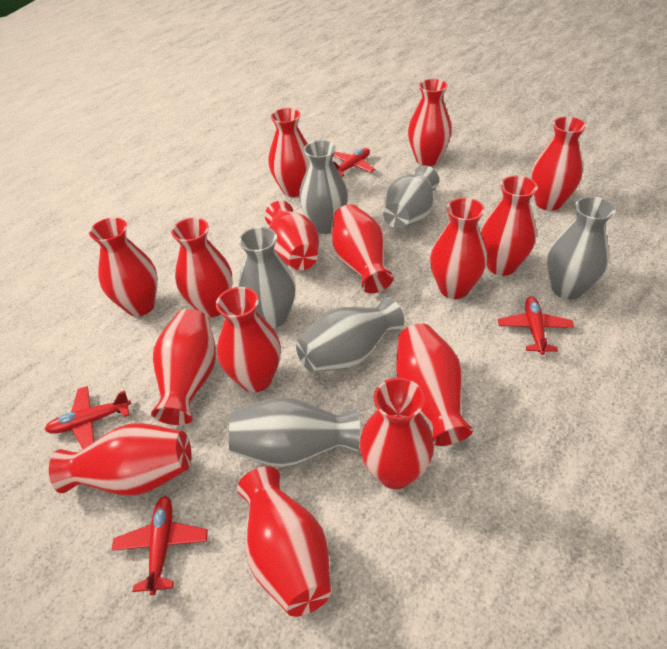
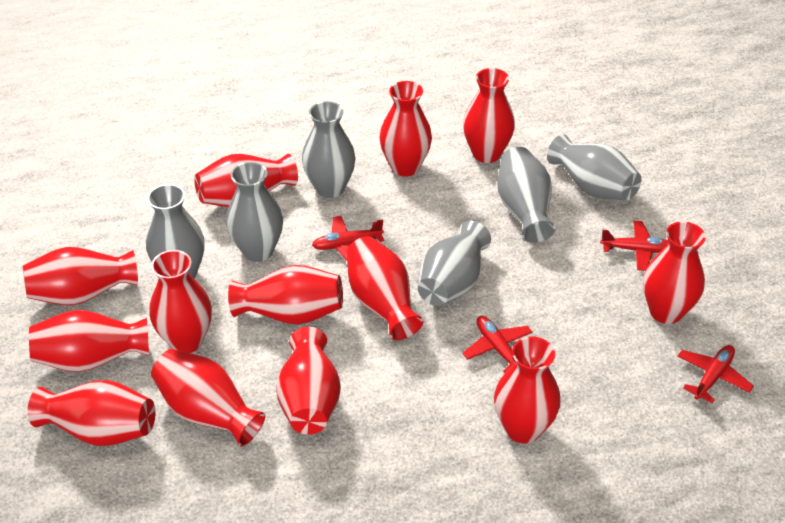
red vase: [49,423,191,495] [89,218,158,316] [151,309,216,425] [171,218,233,317] [216,287,281,392] [237,466,331,617] [265,201,319,270] [269,108,309,197] [332,204,394,293] [360,378,434,489] [396,324,473,446] [408,79,452,166] [430,198,487,299] [481,176,538,276] [531,116,587,211] = 15 -> [23,247,138,305] [28,380,155,446] [29,310,149,372] [149,250,212,353] [151,349,265,446] [194,154,298,207] [228,265,343,324] [276,327,341,435] [347,236,424,340] [379,81,432,177] [463,68,515,163] [494,336,560,444] [643,221,706,324] = 13

